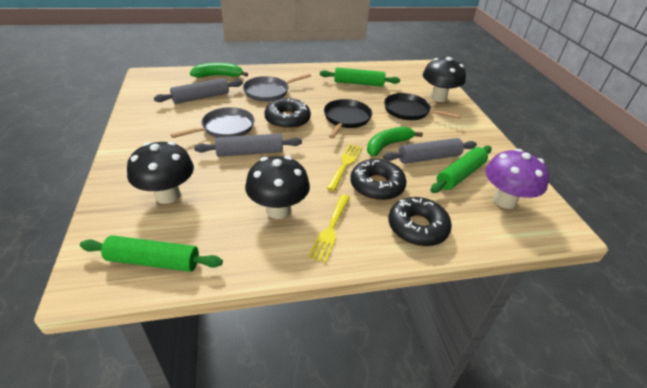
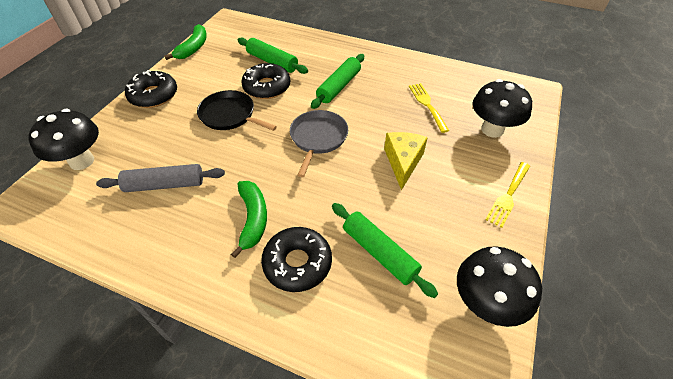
black pan: [324,99,372,138] [384,93,460,120] = 2 -> [197,90,277,131] = 1
grey pan: [171,107,254,138] [243,74,311,102] = 2 -> [290,110,348,177] = 1
grey rolling pin: [154,78,243,104] [194,134,302,157] [383,138,477,164] = 3 -> [96,164,225,192] = 1
purple mushroom: [485,149,549,209] = 1 -> none = 0
yellow cheese: none = 0 -> [384,132,428,191] = 1

